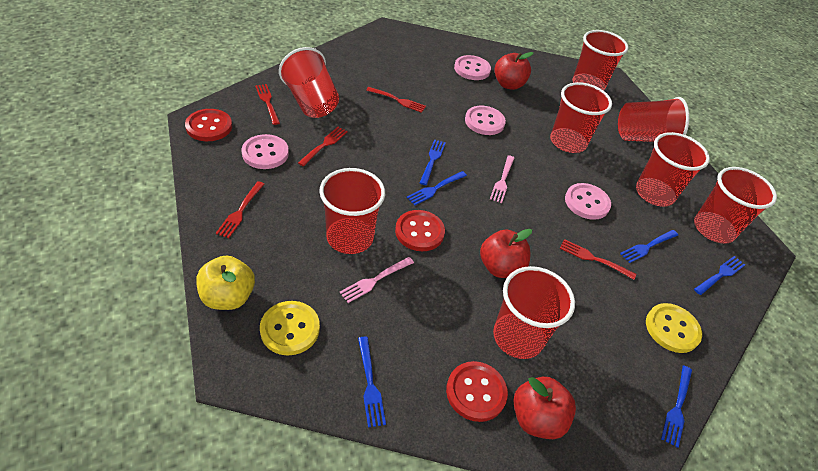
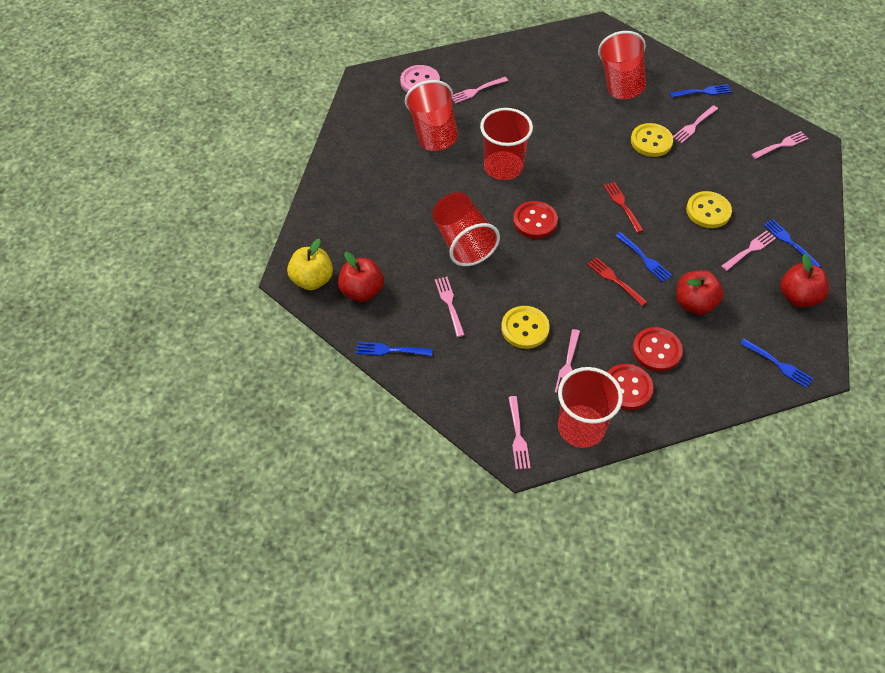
blue fork: [358,337,386,428] [406,171,467,206] [420,140,446,185] [620,230,678,263] [661,366,692,448] [694,256,745,295] = 6 -> [356,342,433,356] [615,232,672,282] [670,84,732,98] [740,339,814,388] [763,219,821,267] = 5
pink button: [242,134,289,169] [454,55,491,80] [465,106,506,135] [565,183,611,220] = 4 -> [400,65,440,92] = 1
pink fork: [339,257,414,303] [490,155,514,203] = 2 -> [435,277,465,337] [452,77,508,104] [508,396,531,469] [555,329,580,393] [673,105,718,143] [721,230,776,271] [751,131,809,159] = 7
red cup: [279,47,339,118] [319,168,385,254] [493,266,575,359] [550,82,612,153] [572,30,628,90] [618,97,689,142] [636,132,710,207] [694,167,777,244] = 8 -> [405,80,458,151] [432,192,500,266] [480,108,533,180] [558,367,623,448] [598,31,646,99] = 5
red fork: [216,181,265,238] [255,84,280,125] [298,127,348,166] [366,87,426,113] [560,239,636,280] = 5 -> [587,257,647,306] [604,182,644,233] = 2
yellow button: [260,301,320,355] [646,303,702,353] = 2 -> [501,306,550,349] [631,123,673,157] [686,191,732,228] = 3

